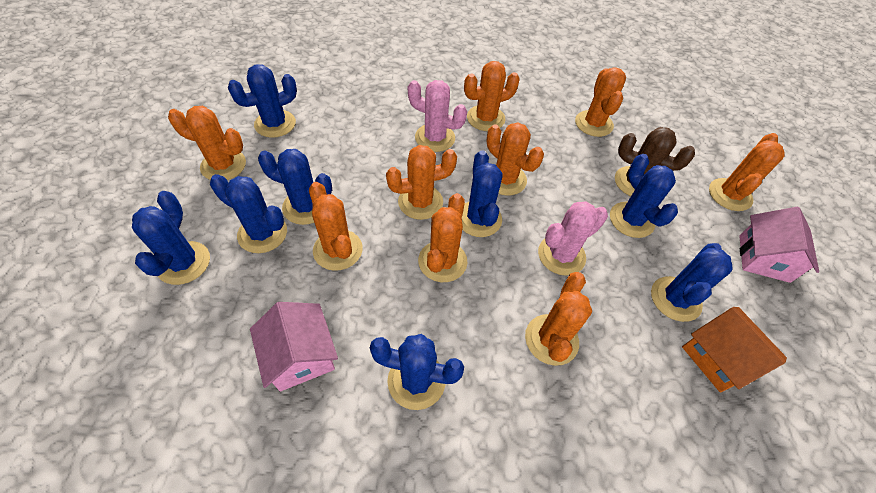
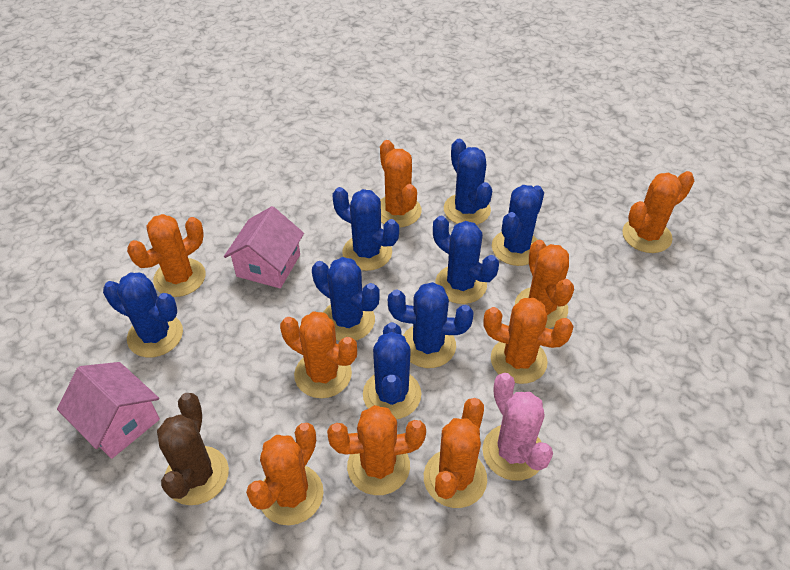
orange house: [682,307,787,392] = 1 -> none = 0
pink cactus: [408,80,467,152] [538,201,608,276] = 2 -> [482,373,553,481] = 1

